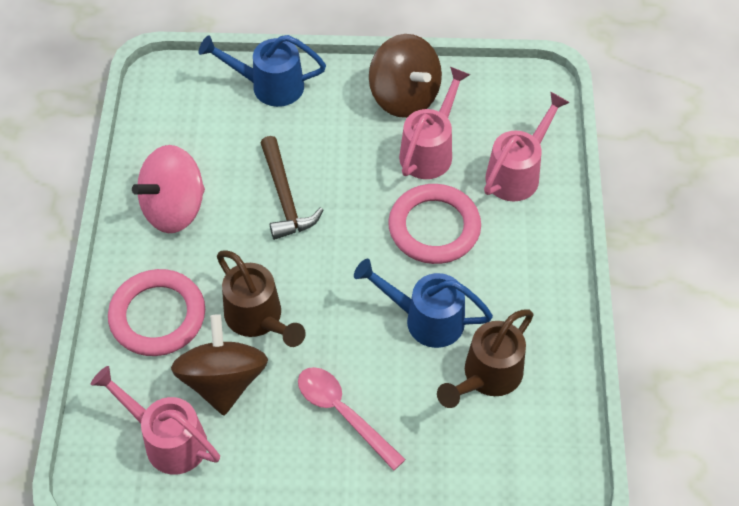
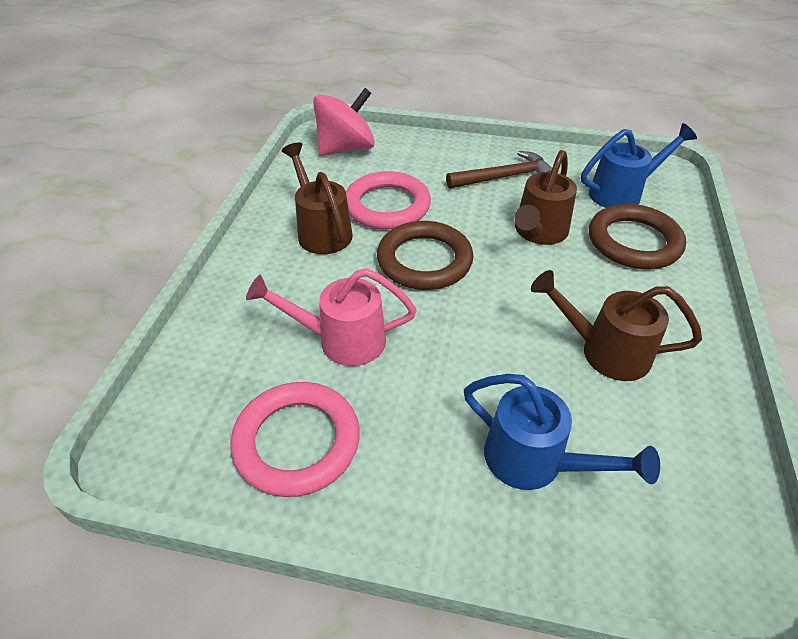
brown ring: none = 0 -> [377,221,473,290] [589,204,686,269] = 2
brown spinning top: [171,314,268,415] [369,34,442,118] = 2 -> none = 0
brown watering can: [217,250,305,347] [437,309,534,408] = 2 -> [281,142,353,254] [514,150,577,245] [531,270,702,381] = 3
pink spoon: [298,367,406,471] = 1 -> none = 0
pink watering can: [91,366,220,474] [399,67,470,179] [484,92,570,201] = 3 -> [246,268,417,366] = 1

